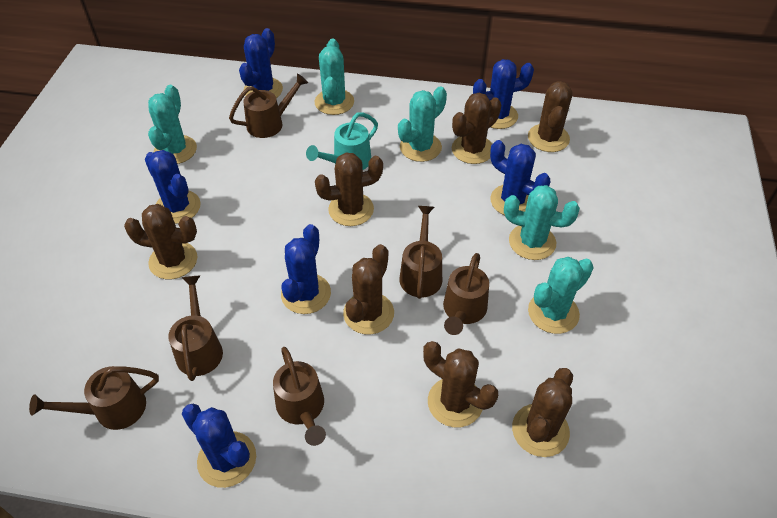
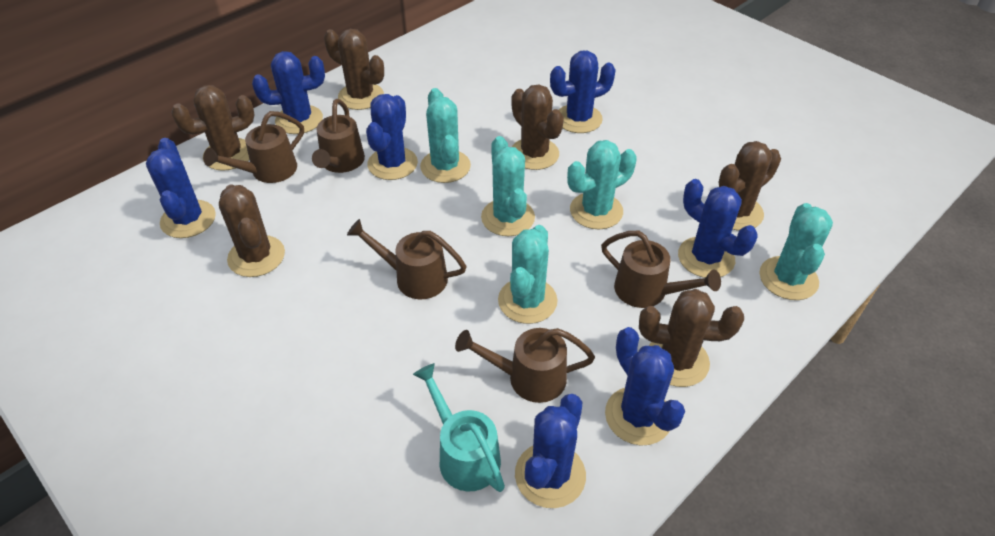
blue cactus: [145,150,201,224] [182,403,256,488] [239,28,283,98] [281,224,331,314] [473,59,534,129] [490,140,550,215] = 6 -> [146,138,216,238] [252,51,325,134] [366,94,418,180] [515,394,586,508] [550,51,616,133] [605,327,685,445] [678,179,757,278] = 7
brown cactus: [124,204,197,279] [315,153,383,226] [343,244,394,335] [423,341,498,427] [452,93,501,164] [512,368,573,457] [528,81,572,152] = 7 -> [171,85,255,171] [219,184,285,277] [324,29,384,110] [511,84,564,170] [639,289,744,387] [719,141,781,231] = 6
brown watering can: [29,366,159,430] [168,276,223,381] [229,73,308,138] [273,347,326,446] [399,206,442,299] [443,253,489,335] = 6 -> [203,111,304,183] [312,99,365,173] [347,219,467,299] [455,328,595,403] [601,231,721,308] = 5

